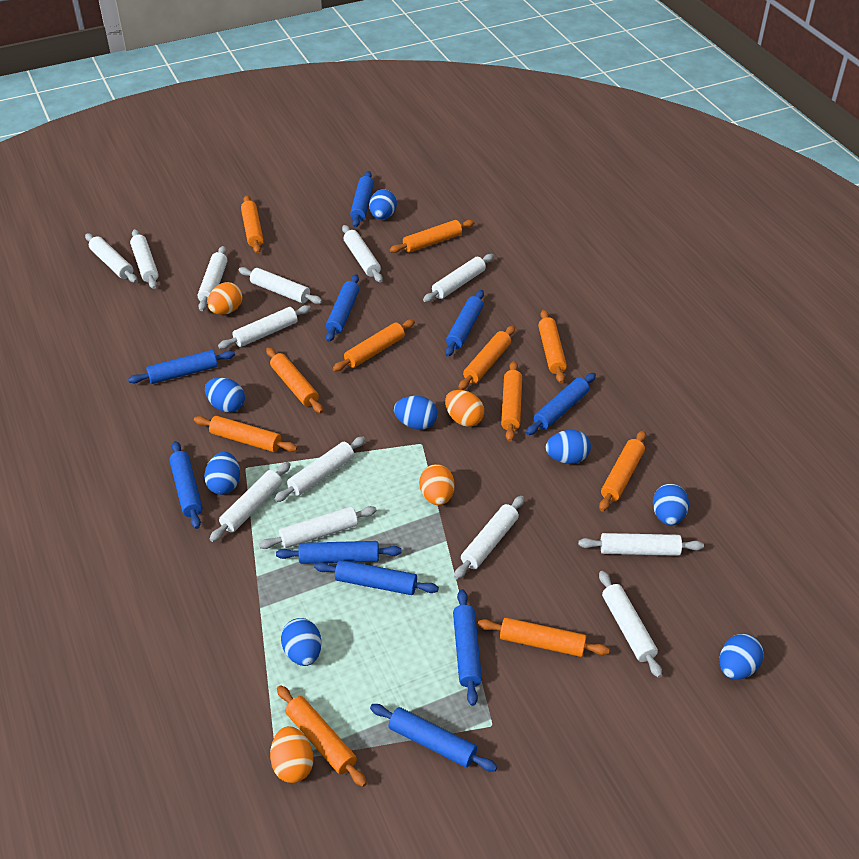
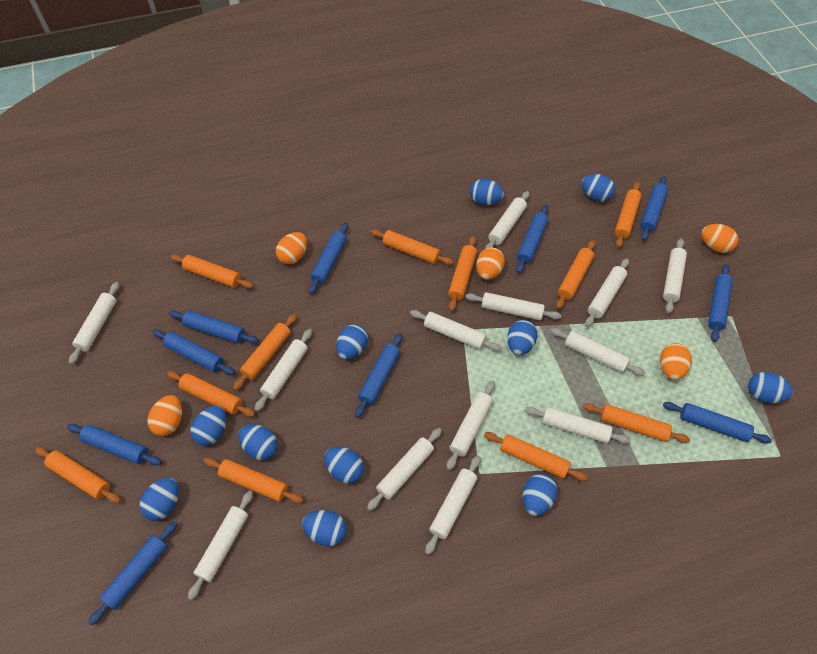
blue egg: [204,452,240,495] [205,377,245,412] [281,618,322,666] [369,189,397,219] [394,396,438,429] [546,430,591,464] [653,484,689,525] [720,634,764,680] = 8 -> [139,478,179,521] [190,406,226,446] [238,424,278,460] [302,510,347,546] [324,447,364,484] [336,325,368,360] [470,179,504,205] [507,320,537,355] [523,474,558,516] [581,174,615,202] [748,372,793,403] = 11
orange egg: [207,282,243,315] [270,726,314,783] [419,464,455,505] [445,390,484,427] = 4 -> [147,395,182,436] [276,232,307,264] [476,247,505,280] [660,343,692,380] [702,224,738,253] = 5

